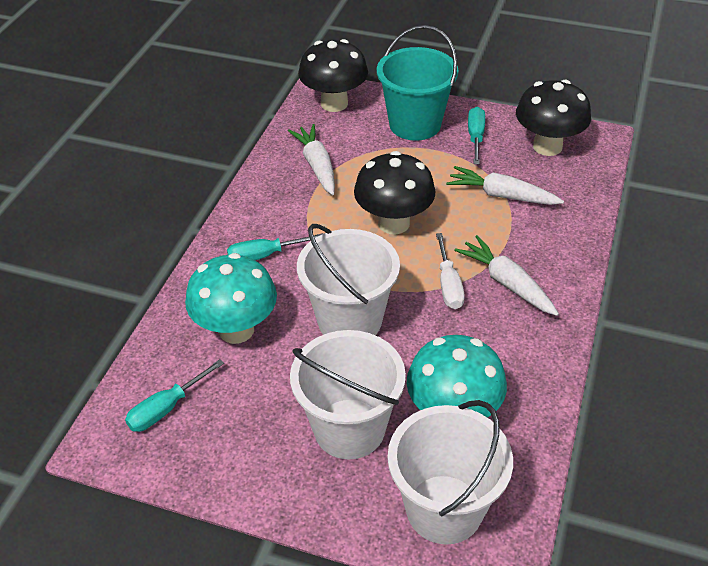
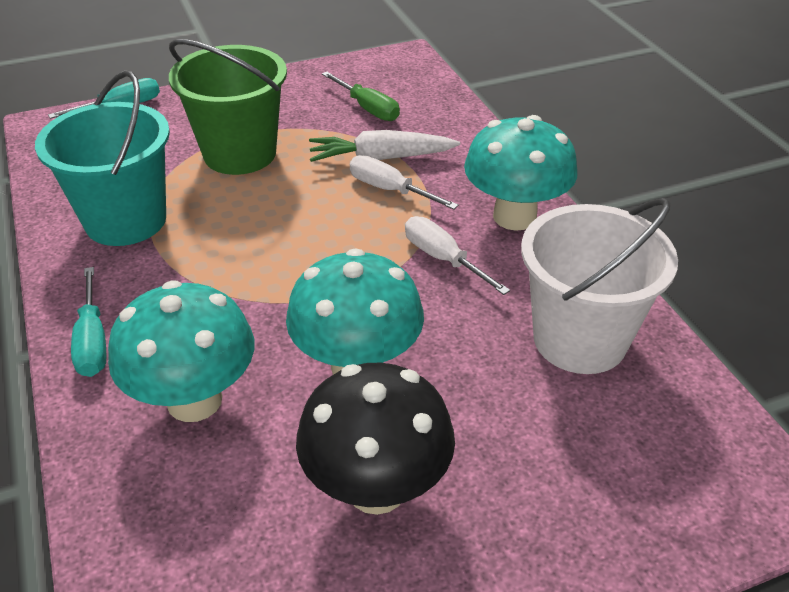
black mushroom: [298,39,368,112] [354,151,436,234] [516,79,591,156] = 3 -> [296,363,455,515] = 1
green bucket: none = 0 -> [169,39,287,175] = 1
green screwdriver: none = 0 -> [322,72,400,121] = 1
turquoise mushroom: [185,253,277,344] [406,335,507,418] = 2 -> [108,280,254,422] [286,248,424,375] [464,115,578,231] = 3
turquoise screwdriver: [125,359,224,432] [227,233,323,260] [468,107,485,164] = 3 -> [48,78,160,119] [71,267,106,377] = 2
white bucket: [290,330,406,459] [297,224,400,335] [388,400,513,545] = 3 -> [521,198,678,374] = 1
white carrot: [288,124,335,195] [446,166,564,205] [454,235,559,316] = 3 -> [309,130,460,162] = 1
white screwdriver: [436,233,465,309] = 1 -> [350,155,459,209] [405,216,510,295] = 2

